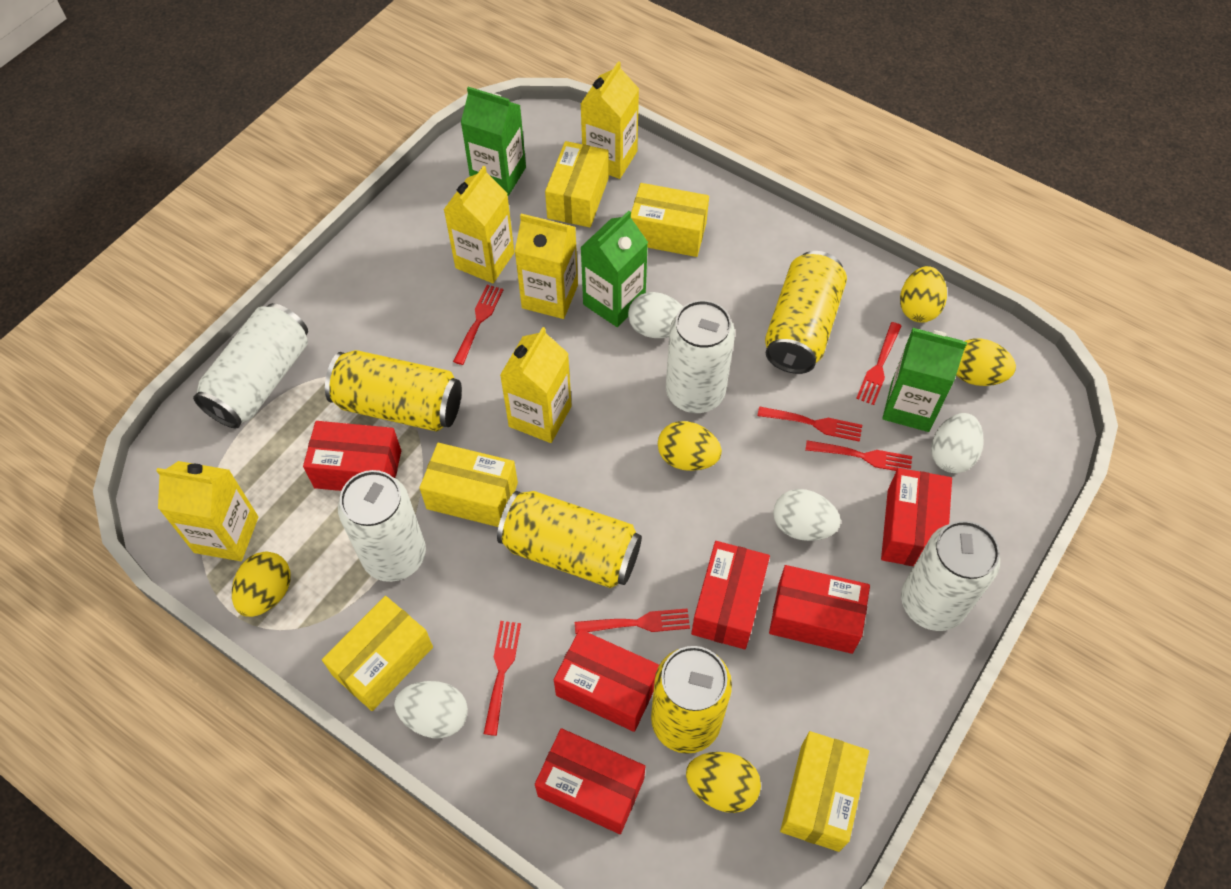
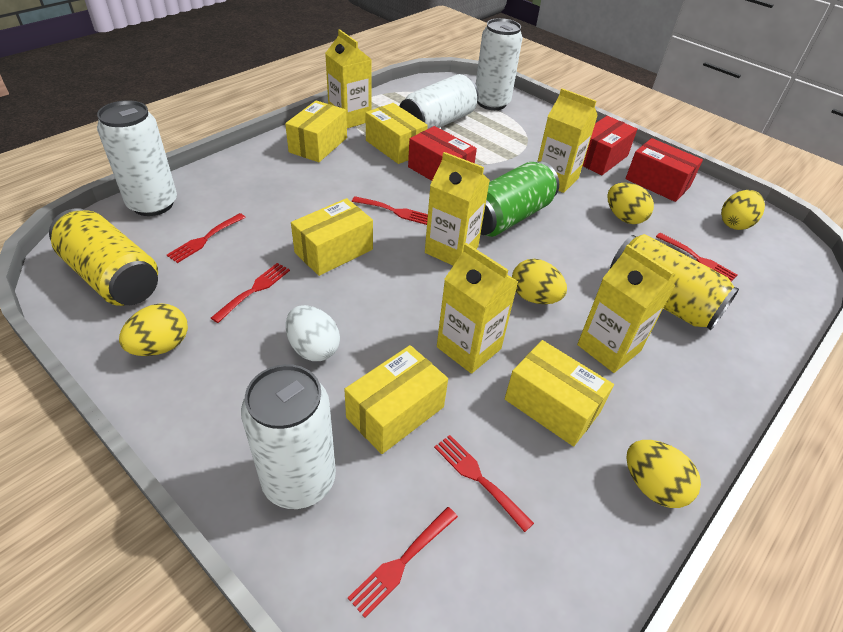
green can: none = 0 -> [480,161,559,237] = 1
green carton: [461,87,526,196] [580,211,648,327] [882,328,967,432] = 3 -> none = 0
red box: [303,421,401,491] [535,728,645,834] [554,629,659,732] [691,541,770,649] [769,565,870,654] [881,468,952,566] = 6 -> [408,126,477,181] [583,116,637,175] [625,138,703,202] = 3
white egg: [394,681,468,738] [628,292,683,338] [773,489,841,541] [931,413,984,473] = 4 -> [286,305,340,361] = 1
yellow can: [325,350,462,432] [497,491,642,588] [651,646,732,754] [765,251,847,374] = 4 -> [49,208,158,306] [610,234,739,330] = 2

